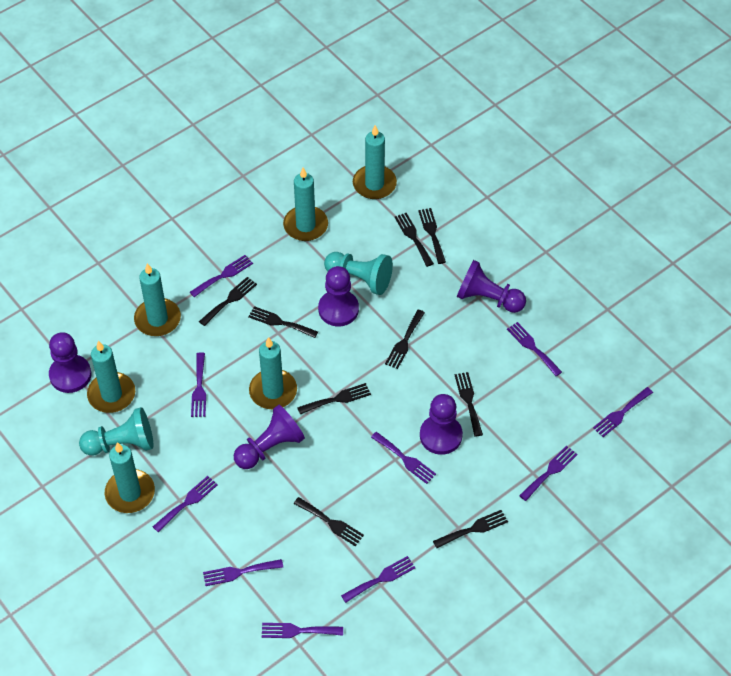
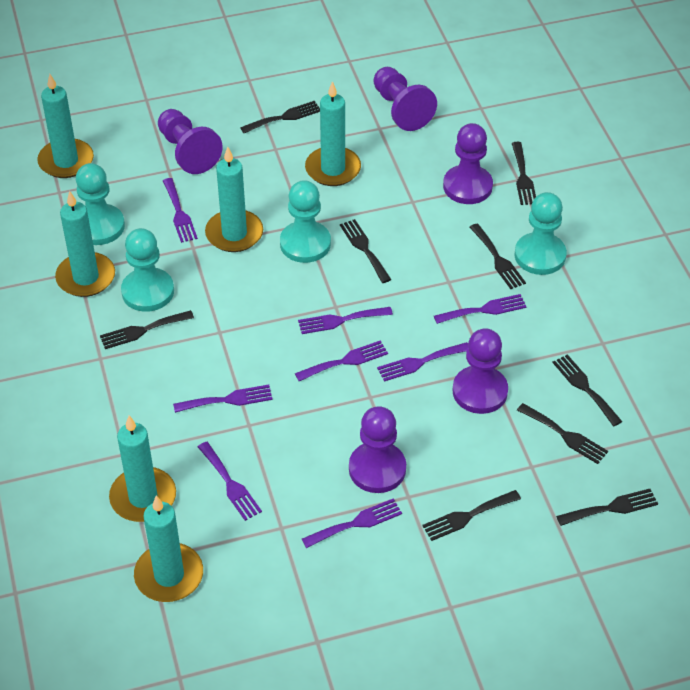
purple fork: [153,476,218,532] [190,255,253,297] [191,352,206,417] [203,559,283,586] [262,623,343,638] [341,556,415,603] [371,432,436,484] [507,322,562,376] [519,446,578,501] [593,387,653,437] = 10 -> [163,178,198,243] [173,385,273,413] [198,442,262,521] [295,340,388,381] [298,307,393,334] [302,498,402,548] [377,342,468,382] [434,294,527,324] = 8
turquoise pawn: [79,407,153,456] [324,252,393,295] = 2 -> [76,163,125,245] [121,228,174,312] [280,180,331,263] [514,192,567,275] = 4

